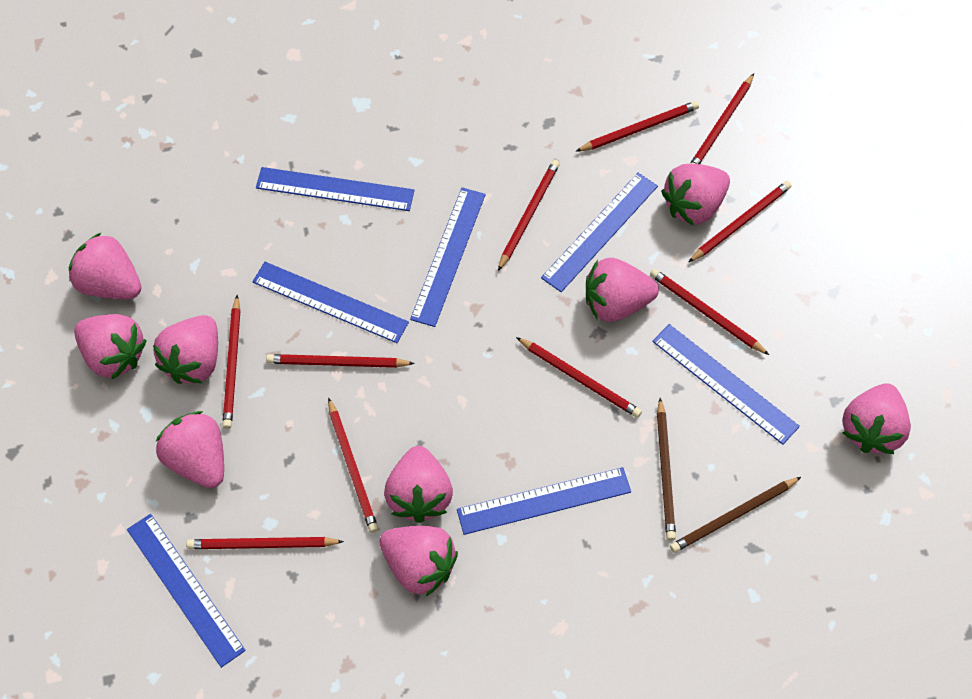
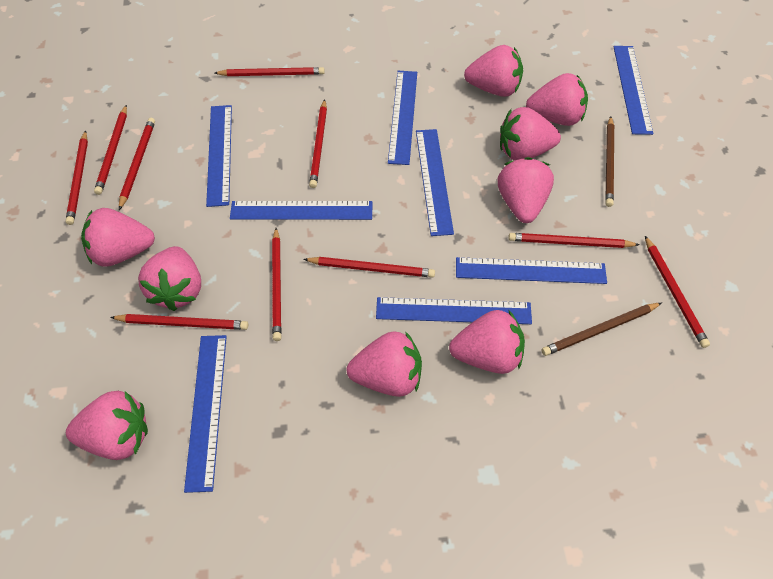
blue ruler: [127,514,246,668] [252,262,409,343] [256,167,414,211] [410,188,486,327] [457,467,631,535] [541,173,658,292] [652,324,800,445] = 7 -> [184,335,227,493] [206,105,232,207] [230,201,372,220] [376,297,532,324] [388,71,417,165] [416,129,454,236] [456,257,607,284] [614,46,653,135] = 8

